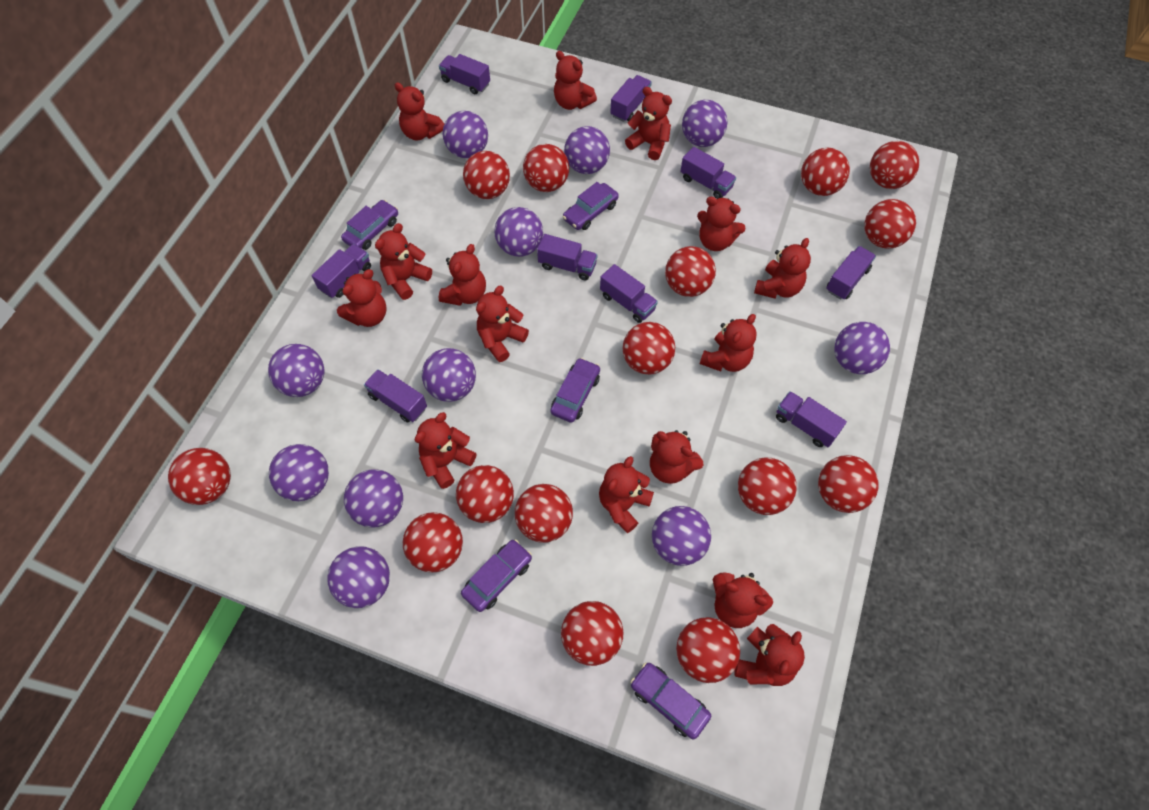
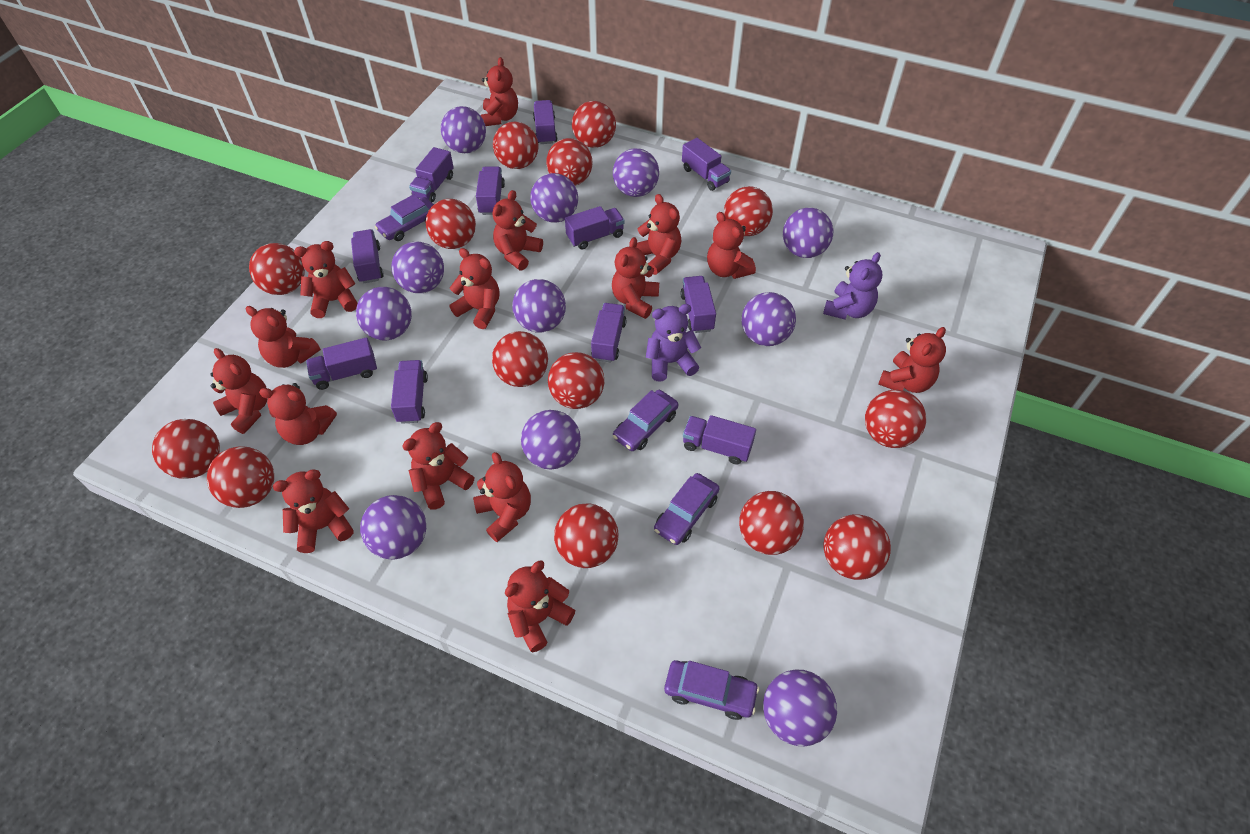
purple car: [341,200,398,250] [461,539,532,612] [550,358,600,423] [563,182,619,230] [630,662,711,739] = 5 -> [375,194,434,241] [613,390,678,451] [654,473,720,545] [664,660,759,720] = 4
purple teddy bear: none = 0 -> [646,304,701,381] [823,252,882,319] = 2
purple truck: [312,244,371,298] [364,369,427,423] [439,54,490,94] [537,234,597,281] [600,264,658,323] [610,75,652,122] [680,147,736,199] [776,391,847,447] [826,246,876,300] = 9 -> [306,337,377,390] [351,229,384,283] [391,360,428,424] [409,147,454,202] [476,167,505,215] [533,100,557,144] [565,206,625,250] [591,303,627,362] [680,276,716,333] [682,138,731,191] [683,415,756,465] = 11
red ball: [168,448,231,505] [403,512,463,573] [456,465,514,523] [463,151,510,199] [515,484,573,542] [523,144,569,192] [561,601,623,666] [623,322,675,375] [665,246,716,297] [676,617,740,683] [738,458,797,515] [801,148,850,196] [818,455,879,513] [864,199,916,249] [870,141,919,189] = 15 -> [152,419,220,479] [207,446,274,508] [249,243,305,295] [426,199,476,249] [492,331,548,387] [493,122,539,169] [546,138,593,186] [548,352,604,409] [554,503,618,568] [572,101,616,148] [724,186,773,236] [739,491,804,555] [823,514,891,580] [865,390,926,448] = 14

